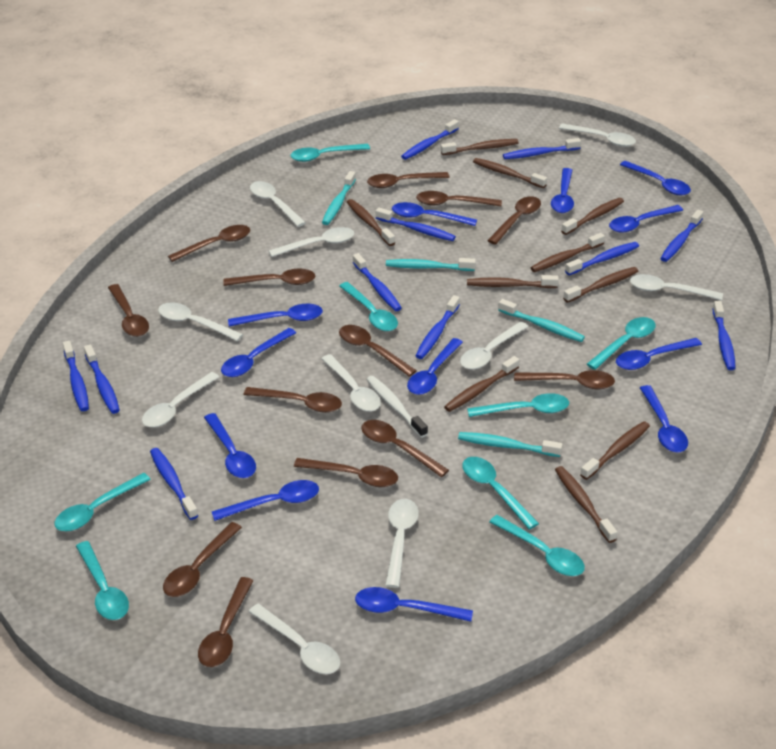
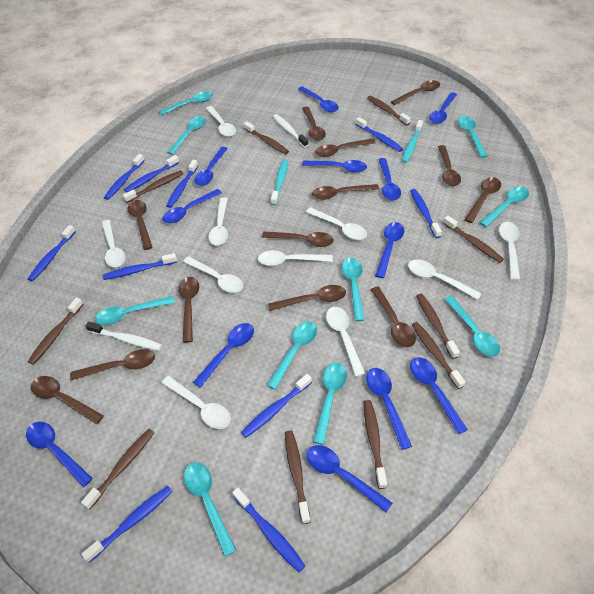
blue toothbrush: [63,341,89,411] [84,345,120,414] [150,448,198,520] [352,253,402,311] [376,208,456,241] [401,119,459,160] [416,295,460,359] [503,138,581,159] [565,242,639,275] [660,210,703,262] [713,301,736,370] = 11 -> [28,225,76,281] [82,486,173,563] [103,253,177,280] [104,154,145,200] [124,155,179,193] [166,160,198,208] [232,488,305,572] [241,374,312,438] [356,117,403,152] [410,189,442,238] = 10
turquoise spoon: [55,473,151,531] [76,541,129,620] [290,144,370,162] [339,282,398,331] [462,457,539,529] [467,393,569,417] [489,515,585,576] [587,317,656,370] = 8 -> [95,296,175,325] [159,92,213,115] [167,116,206,155] [184,462,236,557] [267,321,317,390] [313,363,347,445] [342,258,365,321] [444,295,500,357] [458,116,488,158] [480,186,529,227] = 10
turquoise toothbrush: [322,171,356,225] [386,258,476,271] [458,432,562,457] [498,299,585,342] = 4 -> [271,160,288,205] [402,120,423,163] = 2
white toothbrush: [366,376,428,438] = 1 -> [86,322,162,350] [273,114,308,147] = 2

